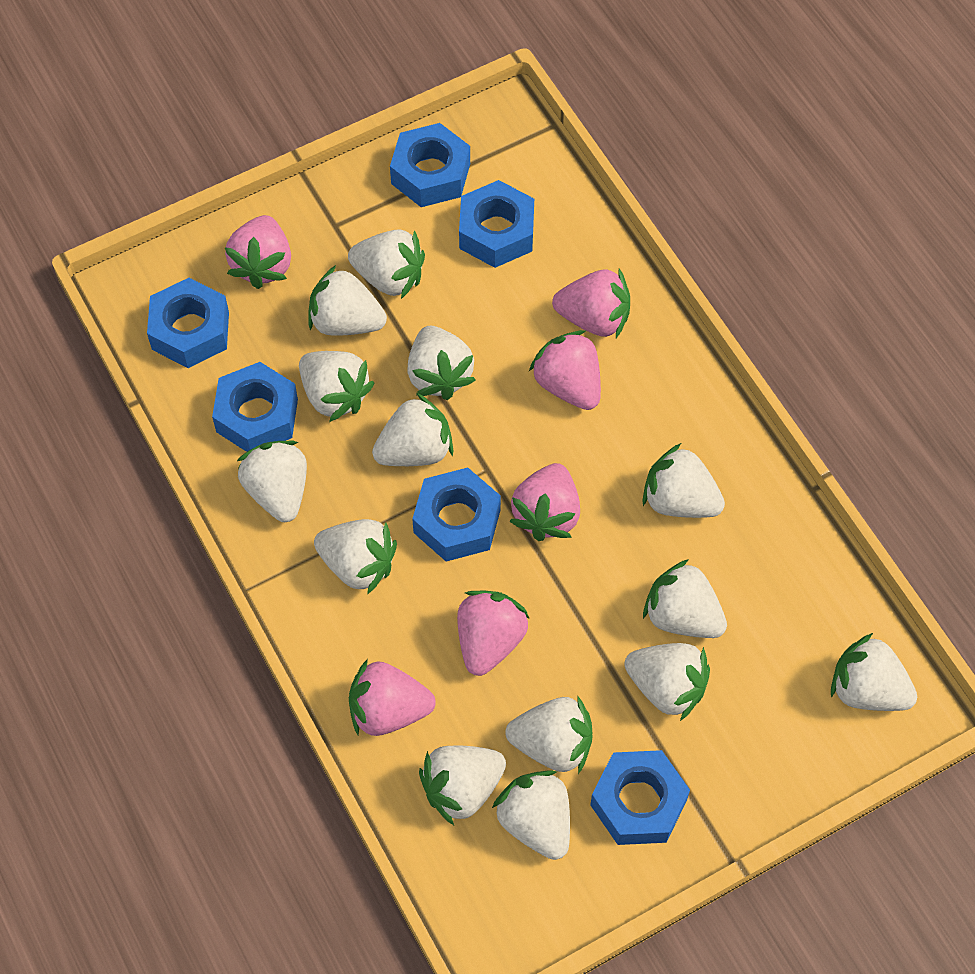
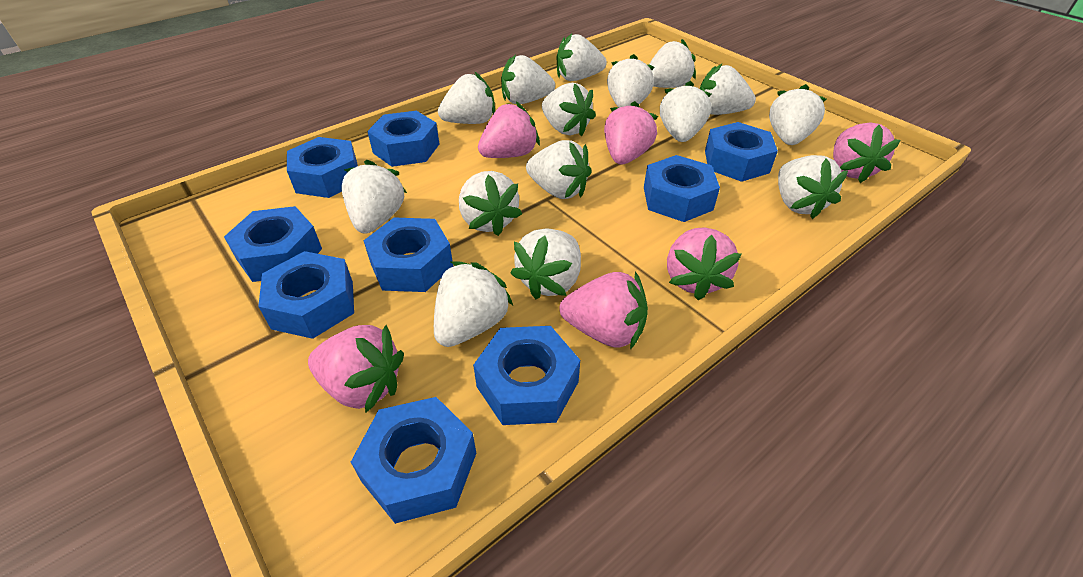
blue nut: [147,278,229,368] [212,362,298,452] [390,123,470,207] [412,468,501,562] [459,180,534,268] [590,750,690,845] = 6 -> [224,206,322,282] [258,251,354,339] [287,137,358,198] [351,397,476,524] [363,217,453,292] [367,111,439,167] [473,326,580,425] [644,155,720,222] [705,122,778,182] = 9
white strawberry: [237,441,307,522] [299,351,374,422] [309,265,387,336] [314,519,397,595] [348,229,425,299] [372,393,453,466] [408,325,476,400] [419,745,506,825] [492,770,570,860] [505,697,592,774] [624,643,710,721] [642,443,725,518] [643,559,727,638] [831,633,917,711] = 14 -> [342,160,407,234] [434,261,513,347] [438,72,495,124] [459,171,522,236] [501,54,555,104] [510,229,581,299] [526,140,592,199] [542,83,596,137] [557,34,607,81] [607,54,654,108] [649,39,696,88] [660,81,712,142] [700,64,756,115] [769,84,827,145] [778,155,848,219] = 15

